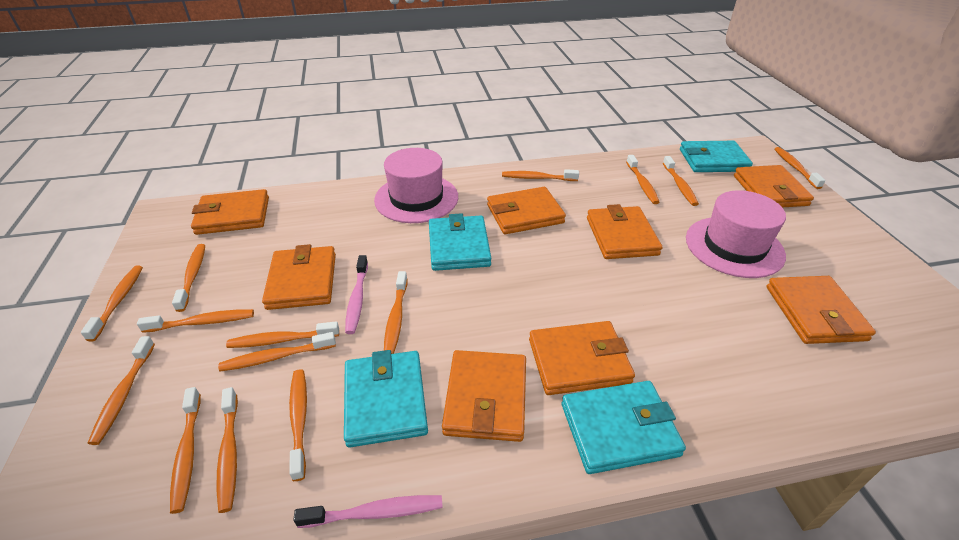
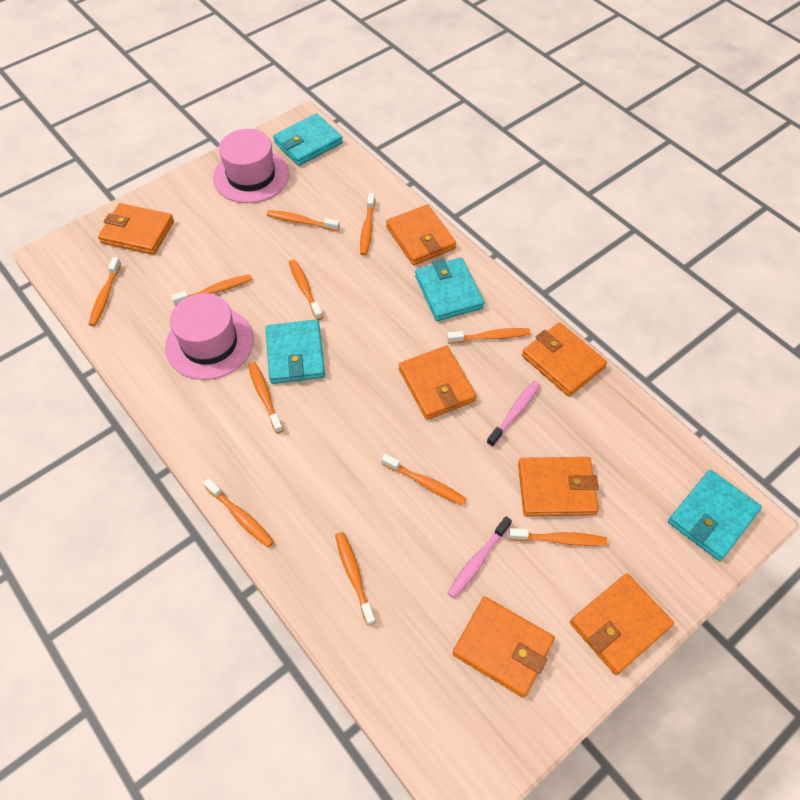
orange toothbrush: [81,266,143,342] [88,336,155,445] [137,309,254,333] [170,387,201,514] [172,244,205,312] [217,387,238,513] [218,332,336,371] [226,321,339,348] [289,369,307,481] [384,271,408,354] [502,169,579,181] [626,155,660,204] [663,156,699,206] [775,147,826,189] = 14 -> [88,257,121,326] [171,274,252,306] [203,478,274,548] [248,362,284,434] [267,210,340,231] [289,259,323,320] [335,532,376,626] [360,193,375,256] [381,454,466,505] [447,328,530,344] [509,528,607,546] = 11
orange wallet: [191,189,269,235] [262,244,336,310] [442,350,526,442] [487,187,566,234] [529,321,635,395] [587,204,662,259] [734,165,814,208] [766,276,876,344] = 8 -> [98,203,174,255] [386,204,456,265] [399,346,476,420] [453,597,555,698] [518,457,599,516] [522,322,607,397] [570,573,674,675] = 7

